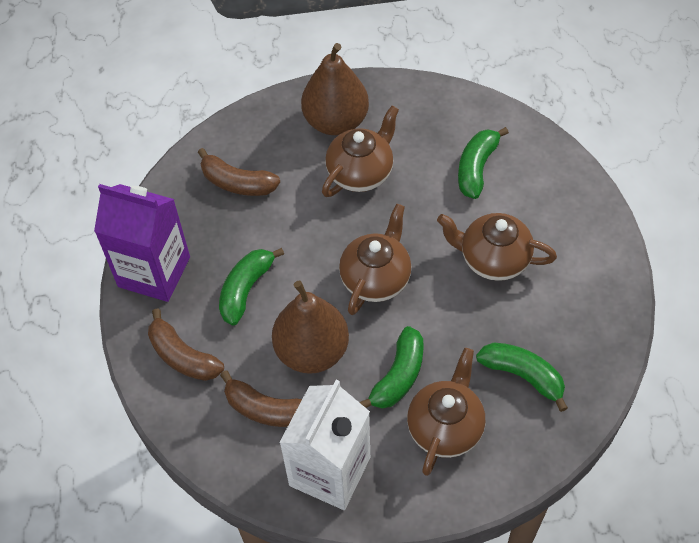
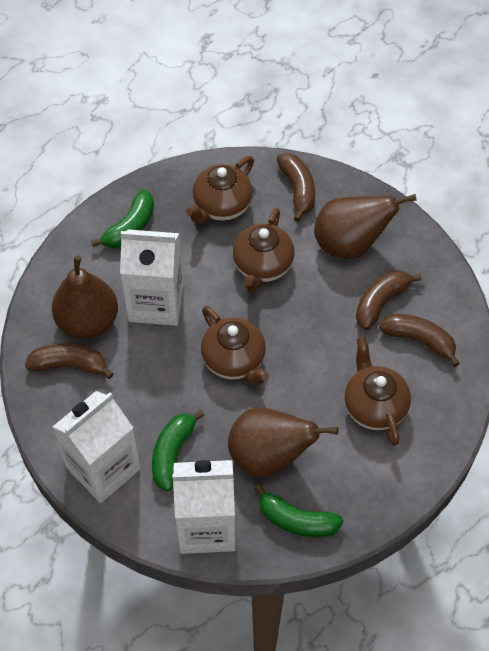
brown banana: [148,308,224,381] [198,148,280,196] [220,370,302,427] = 3 -> [25,343,114,379] [277,153,315,222] [356,270,422,330] [379,314,460,367] = 4
brown pear: [272,281,349,374] [301,43,369,135] = 2 -> [52,256,118,339] [228,407,339,478] [314,194,417,259] = 3
green banana: [219,248,284,325] [359,326,424,409] [458,127,509,199] [476,343,568,412] = 4 -> [91,190,154,248] [152,410,204,491] [254,484,343,537] = 3
purple carton: [94,184,190,302] = 1 -> none = 0
white carton: [279,380,370,510] = 1 -> [52,391,141,503] [120,229,183,326] [172,460,236,554] = 3

